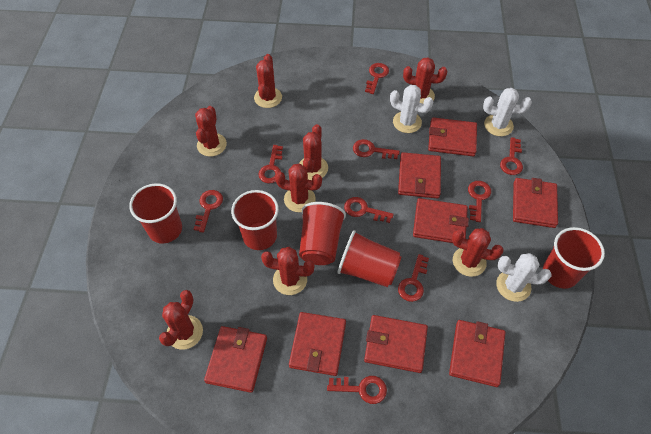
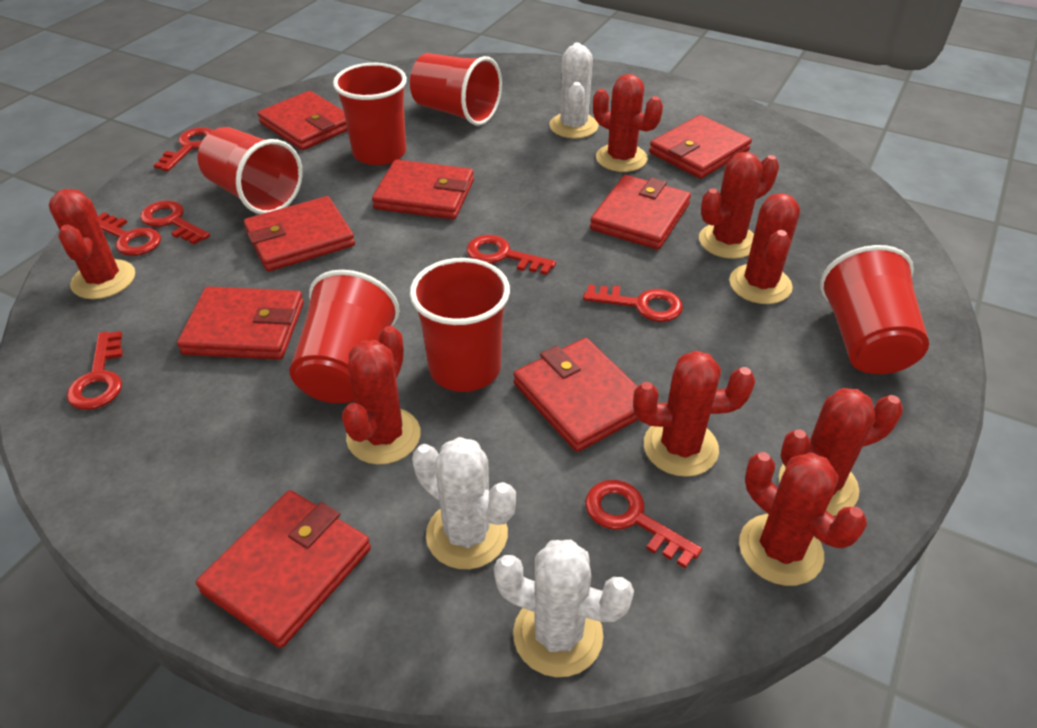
red cup: [129,183,182,244] [231,190,279,250] [299,202,346,265] [337,230,401,287] [543,227,605,289] = 5 -> [198,127,303,214] [290,270,399,403] [333,63,407,165] [410,53,502,125] [410,258,510,392] [820,245,929,374] = 6
red key: [194,190,223,233] [258,145,283,183] [327,376,387,404] [344,197,394,223] [353,139,400,159] [365,63,389,94] [398,254,429,302] [468,181,491,222] [500,137,523,175] = 9 -> [67,331,123,410] [98,212,161,256] [140,200,210,245] [154,127,212,171] [466,235,556,275] [583,284,683,322] [585,480,702,569] = 7

